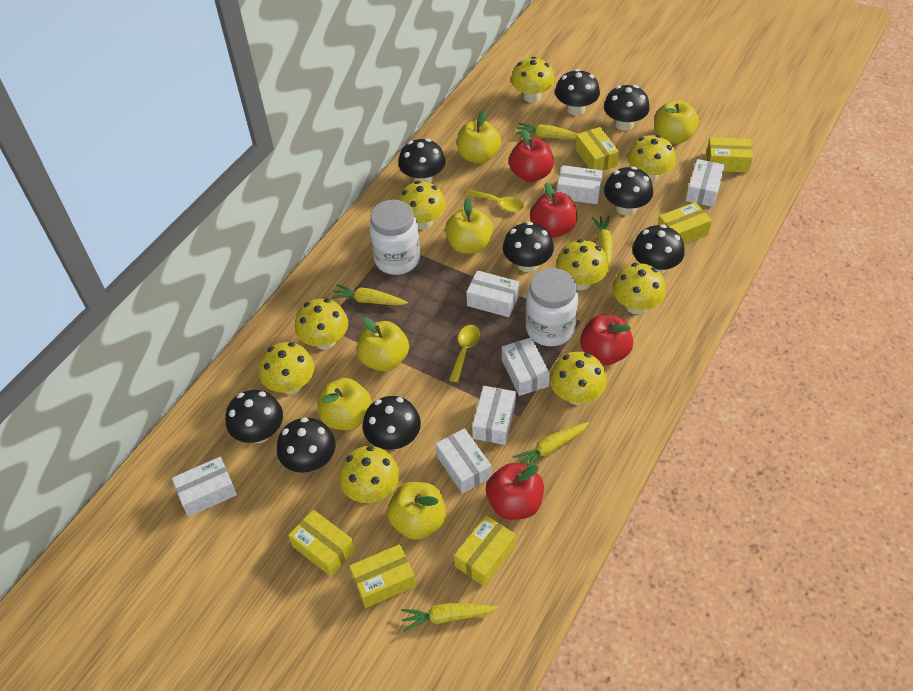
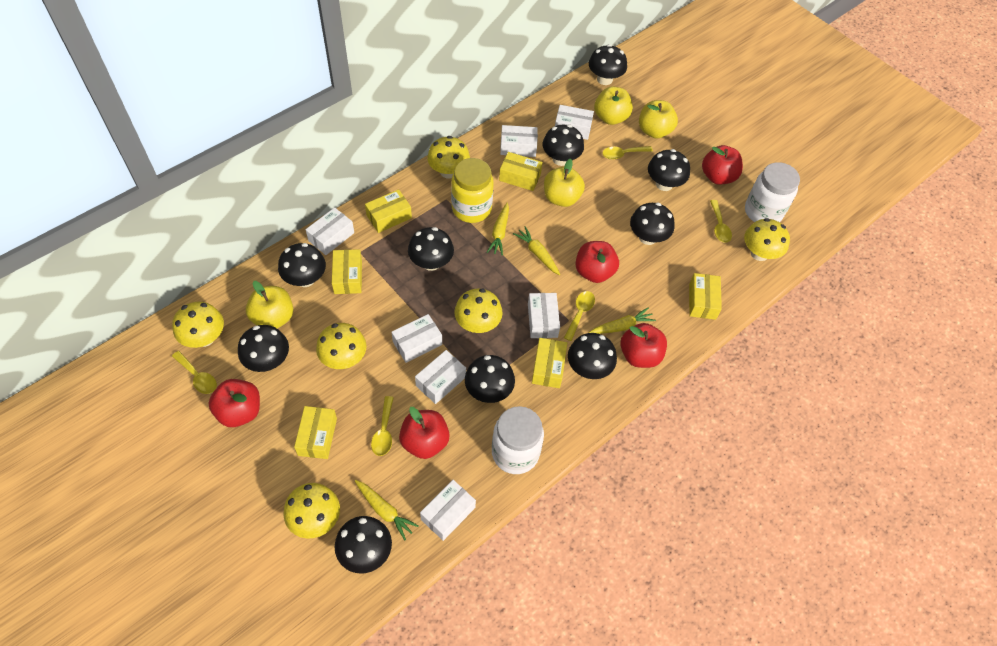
black mushroom: [225,390,283,443] [277,417,335,473] [363,396,421,450] [398,139,445,183] [503,222,554,272] [555,69,600,115] [604,85,650,131] [604,166,653,215] [632,224,685,274] = 9 -> [238,325,289,372] [278,243,326,287] [335,516,392,573] [408,227,454,271] [465,355,515,403] [543,124,584,166] [568,333,617,379] [589,44,627,85] [630,203,675,245] [648,149,690,191] = 10
red apple: [486,463,544,520] [509,129,554,182] [530,183,577,238] [580,315,633,365] = 4 -> [209,379,260,427] [399,407,450,459] [575,241,619,283] [620,323,667,368] [702,145,743,185] = 5
yellow apple: [317,378,372,430] [357,317,409,371] [387,482,446,540] [445,198,493,254] [457,111,501,164] [654,100,699,144] = 6 -> [246,281,293,328] [544,158,585,207] [594,86,633,125] [639,100,678,139] = 4
yellow carrot: [331,284,408,305] [401,603,498,632] [513,422,589,467] [516,123,578,139] [592,216,613,272] = 5 -> [355,480,419,540] [487,203,509,255] [513,226,560,275] [589,307,656,334] = 4
yellow jar: none = 0 -> [451,158,494,223] = 1
yellow mushroom: [259,342,314,394] [295,298,348,350] [339,446,399,503] [398,181,446,230] [511,57,555,103] [550,352,607,405] [556,239,608,290] [612,263,666,314] [628,135,676,182] = 9 -> [172,302,224,348] [283,483,340,539] [316,323,367,369] [427,136,470,179] [454,289,503,333] [744,218,790,261] = 6
yellow spoon: [449,325,480,382] [467,189,524,212] = 2 -> [172,351,217,394] [371,396,394,456] [564,291,595,341] [602,146,653,160] [710,200,732,243] = 5

